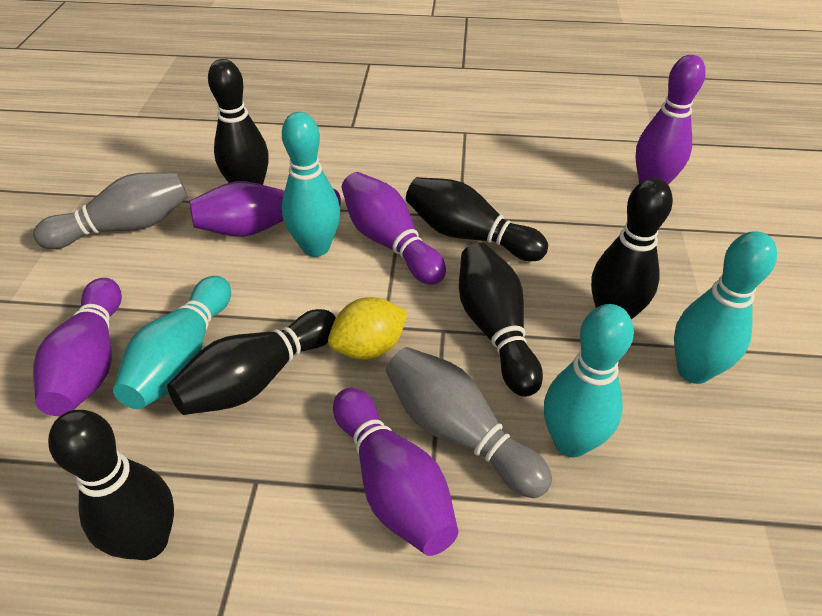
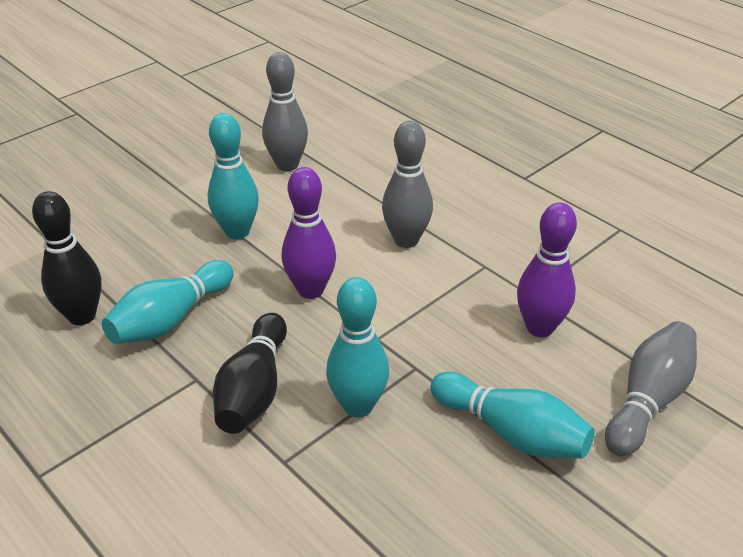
black bowling pin: [48,410,174,560] [167,309,336,415] [208,59,269,185] [406,177,548,261] [459,243,543,397] [591,178,673,320] = 6 -> [32,191,101,325] [213,313,287,434] = 2
grey bowling pin: [33,172,188,249] [386,347,552,498] = 2 -> [262,52,308,171] [382,121,433,248] [605,321,697,456] = 3
purple bowling pin: [33,278,122,416] [190,181,341,237] [333,388,458,556] [342,172,446,285] [636,55,706,185] = 5 -> [281,167,336,299] [517,203,577,337] = 2
yellow lemon: [328,297,408,360] = 1 -> none = 0

